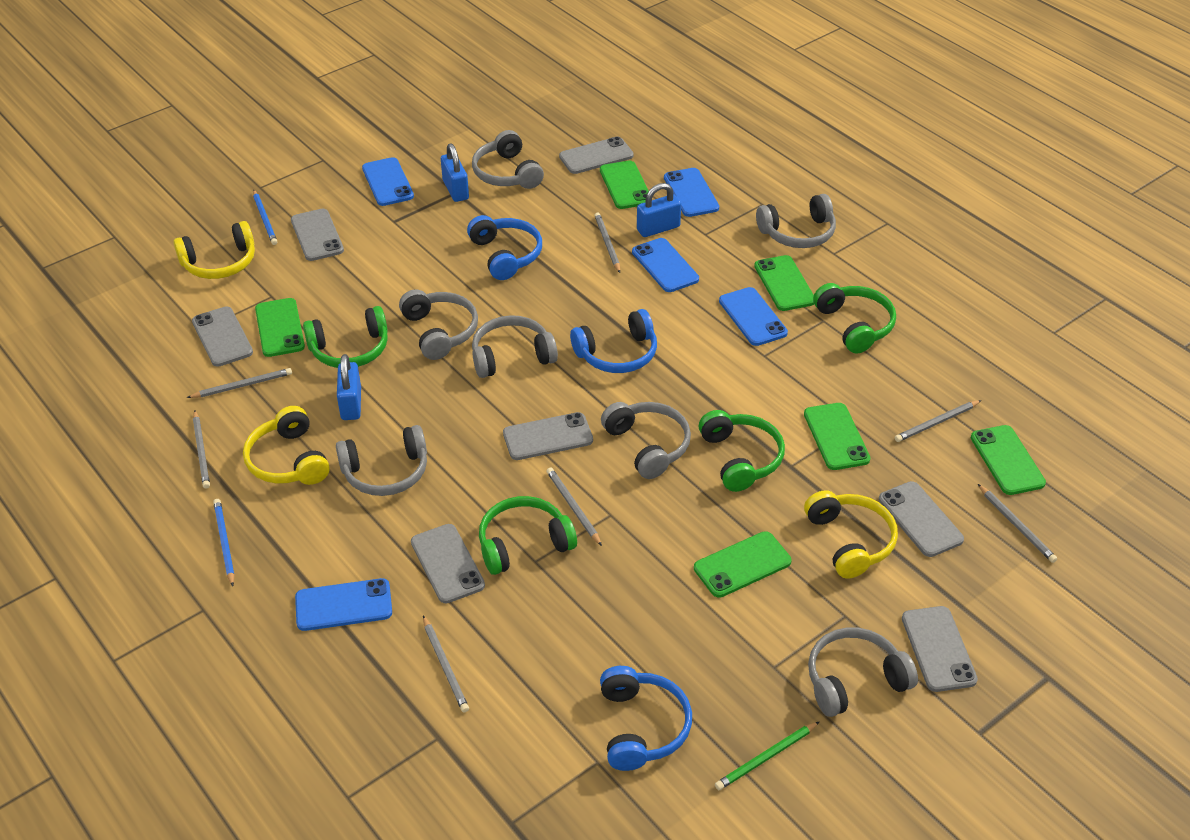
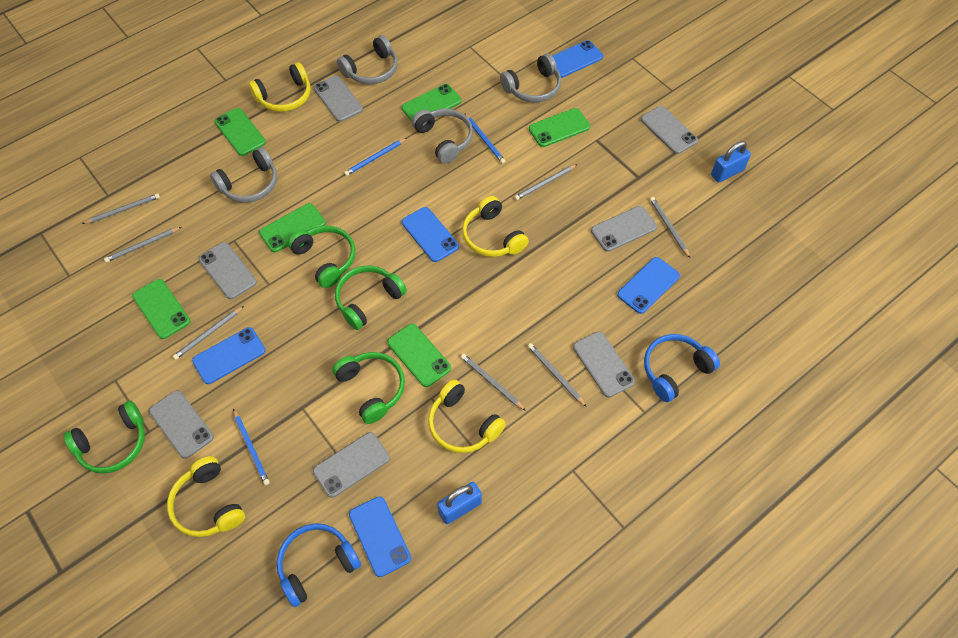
blue headphones: [467,215,542,280] [570,309,657,373] [600,666,692,771] = 3 -> [277,523,361,607] [644,334,720,402] = 2
blue padlock: [337,354,361,420] [441,144,469,202] [637,183,681,237] = 3 -> [437,482,482,524] [711,141,751,182] = 2
blue pencil: [213,499,235,586] [253,189,278,245] = 2 -> [233,409,270,485] [344,138,407,176] [464,113,505,164] = 3
green pencil: [715,721,820,790] = 1 -> none = 0
grey headphones: [336,425,427,496] [399,289,478,360] [472,130,544,189] [472,315,558,378] [601,402,691,479] [756,194,836,248] [808,627,918,717] = 7 -> [210,147,277,203] [337,35,398,84] [412,109,473,164] [500,53,561,103] = 4
yellow headphones: [173,221,255,279] [243,406,330,485] [804,490,898,579] = 3 -> [167,456,245,537] [248,62,310,112] [428,380,506,453] [462,196,529,257] = 4

